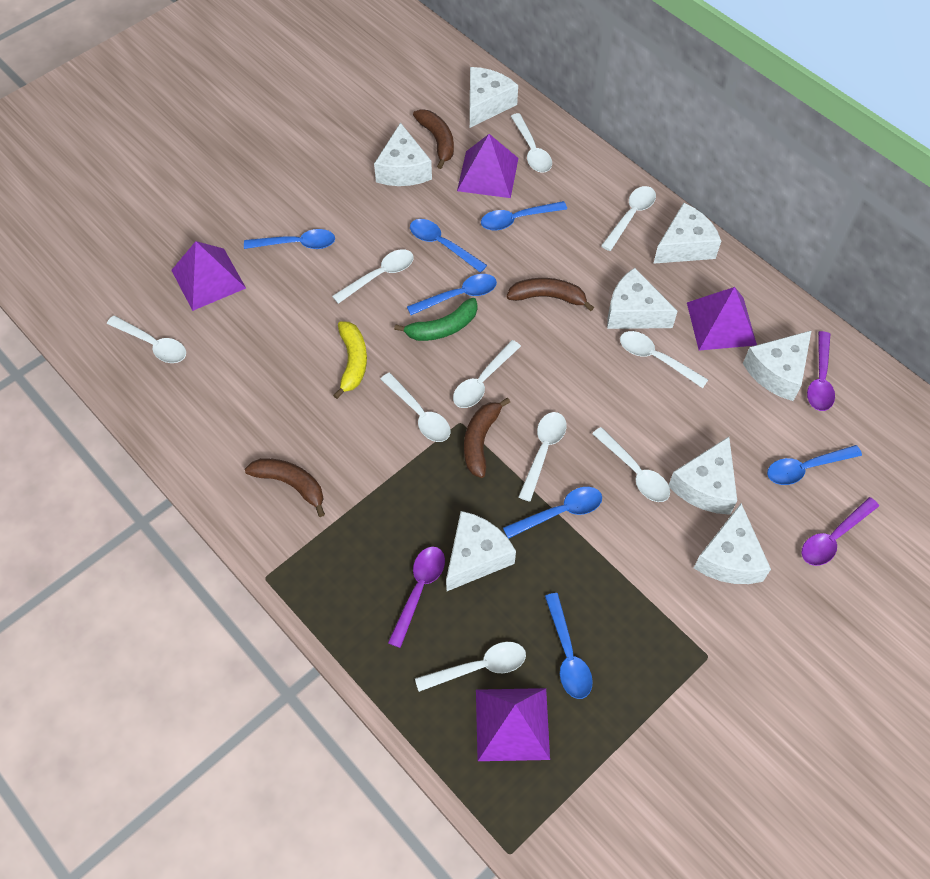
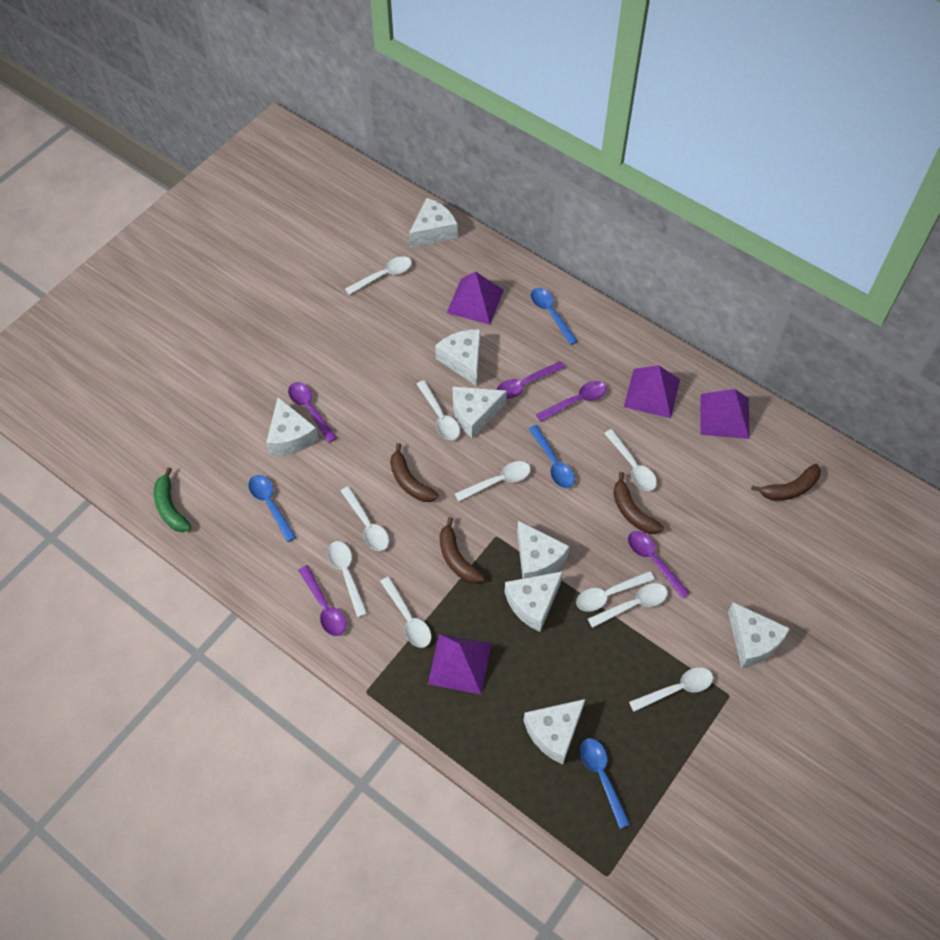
blue spoon: [244,229,335,249] [407,274,497,315] [410,219,487,273] [481,201,567,231] [503,487,602,539] [545,593,593,699] [767,445,862,485] = 7 -> [248,475,296,542] [529,425,575,488] [531,288,578,345] [580,738,630,829] = 4
purple spoon: [388,546,445,648] [801,497,879,566] [807,331,835,411] = 3 -> [288,382,337,443] [299,565,346,636] [496,361,565,399] [536,381,607,422] [628,531,690,599] = 5
yellow banana: [333,321,367,399] = 1 -> none = 0

